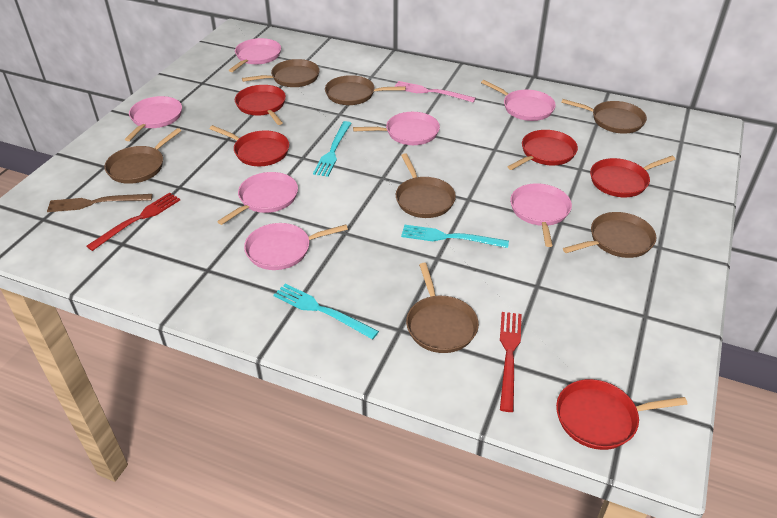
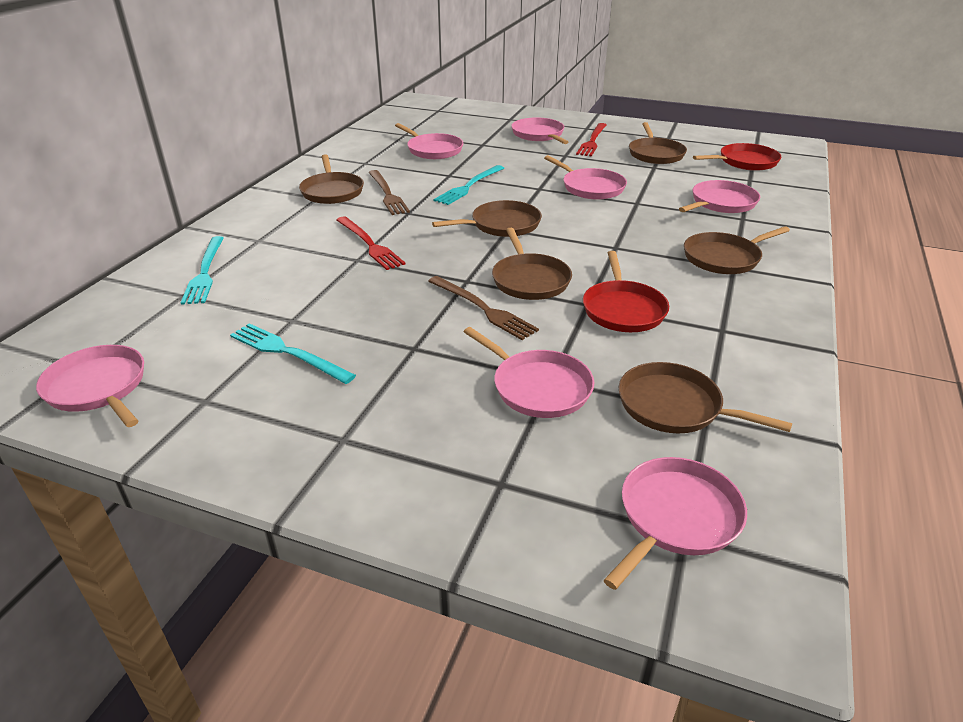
brown fork: [47,194,153,212] = 1 -> [368,170,410,215] [428,276,539,340] = 2
brown pan: [104,128,181,184] [242,59,320,87] [325,75,406,105] [396,153,456,218] [406,263,479,353] [561,99,647,134] [563,212,657,258] = 7 -> [299,154,364,204] [432,200,542,237] [492,228,572,300] [619,362,792,433] [629,122,687,164] [684,226,790,274] = 6
pink fork: [394,81,476,102] = 1 -> none = 0
red pan: [210,125,289,166] [235,85,286,125] [507,130,578,170] [556,379,688,450] [590,156,676,197] = 5 -> [583,251,669,332] [693,143,781,171] = 2

